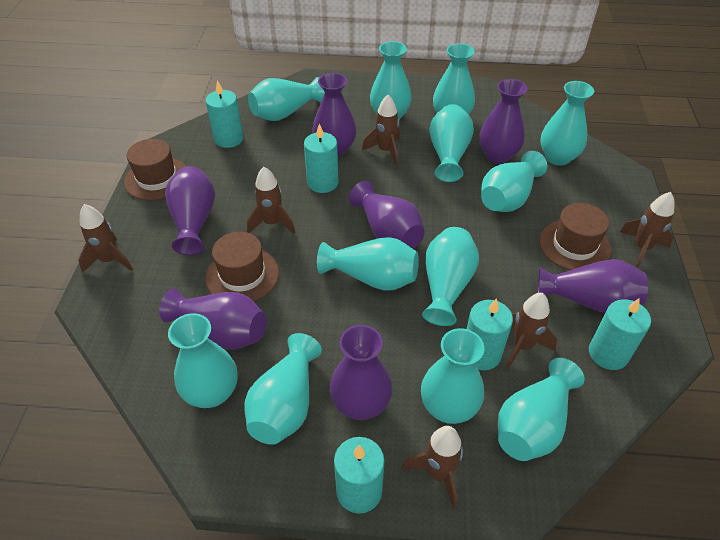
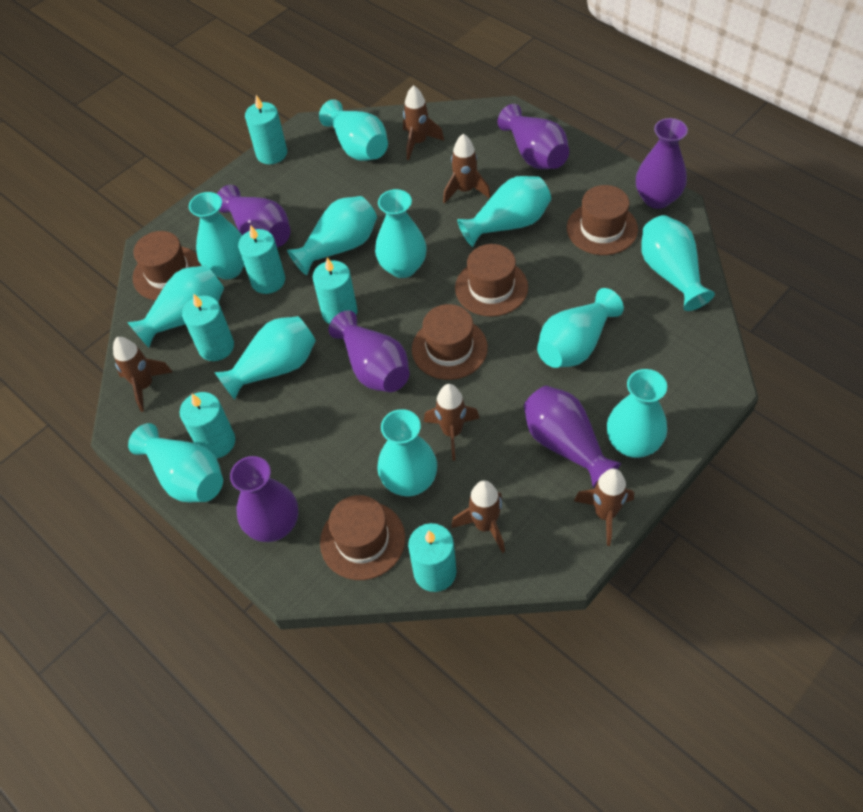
brown hat: [124,139,186,201] [205,232,279,302] [539,203,611,270] = 3 -> [133,231,201,300] [320,495,405,580] [412,304,488,380] [455,244,528,317] [567,185,638,255] = 5
purple vase: [159,289,266,350] [165,166,215,255] [312,73,356,157] [330,325,392,420] [349,181,425,249] [479,79,528,164] [538,259,648,313] = 7 -> [217,185,290,247] [230,456,298,542] [329,310,409,392] [497,104,569,169] [524,385,621,488] [636,118,688,209] = 6
turquoise candle: [206,80,244,148] [304,124,338,193] [334,437,385,514] [467,298,513,370] [589,298,651,370] = 5 -> [180,392,235,458] [182,294,234,361] [238,225,285,294] [245,95,287,164] [313,258,358,324] [408,523,456,592] = 6

